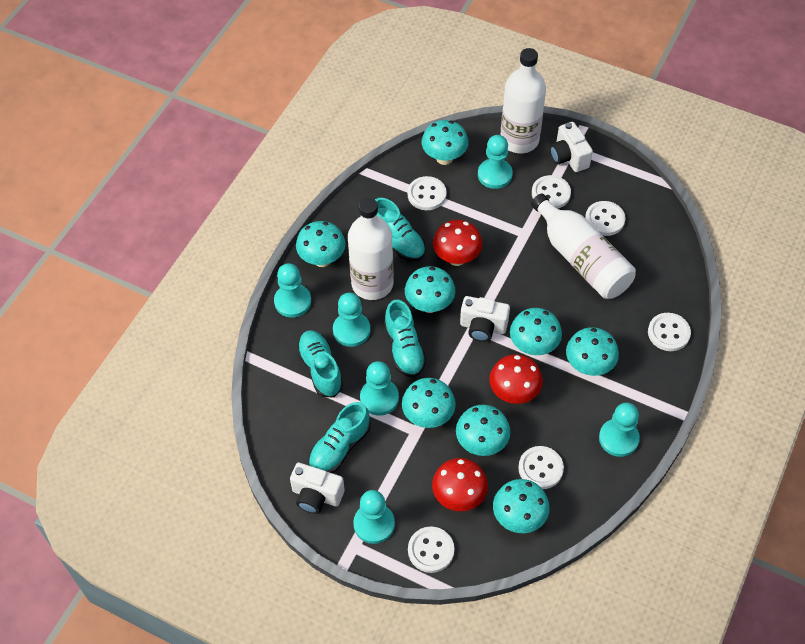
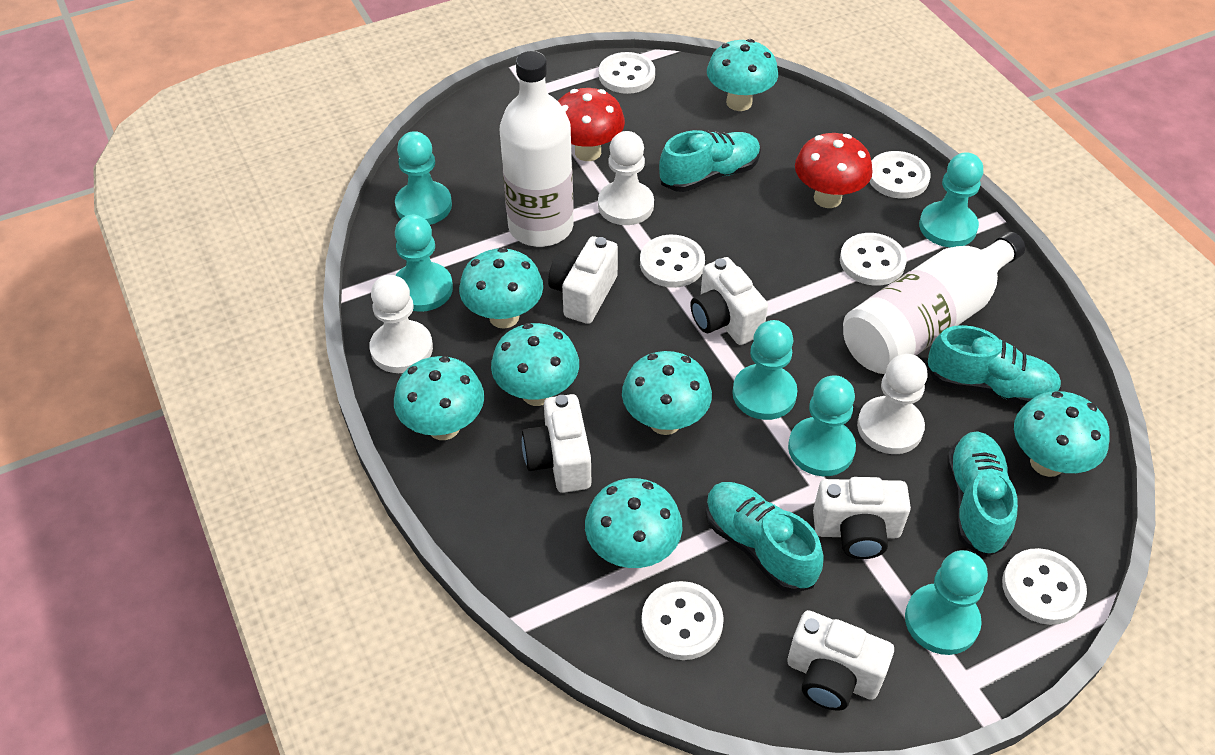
red mushroom: [432,458,488,511] [433,220,483,266] [489,354,543,404] = 3 -> [558,88,625,161] [795,133,873,208] = 2
turquoise mushroom: [296,221,346,267] [402,378,456,428] [405,266,455,313] [421,120,468,165] [456,405,510,456] [493,479,550,533] [510,308,562,355] [566,327,619,376] = 8 -> [394,356,484,440] [459,247,543,329] [491,323,579,406] [585,478,683,568] [622,351,712,435] [707,39,778,111] [1014,391,1110,477] = 7
white bottle: [348,198,394,300] [501,48,546,153] [531,194,636,299] = 3 -> [500,51,574,247] [843,232,1025,374] = 2
white camera: [290,463,345,514] [460,296,510,342] [550,122,593,172] = 3 -> [522,394,591,493] [548,236,618,324] [690,257,768,345] [787,610,894,711] [813,477,911,559] = 5
white pawn: none = 0 -> [370,275,433,373] [598,131,654,225] [857,354,928,454] = 3

